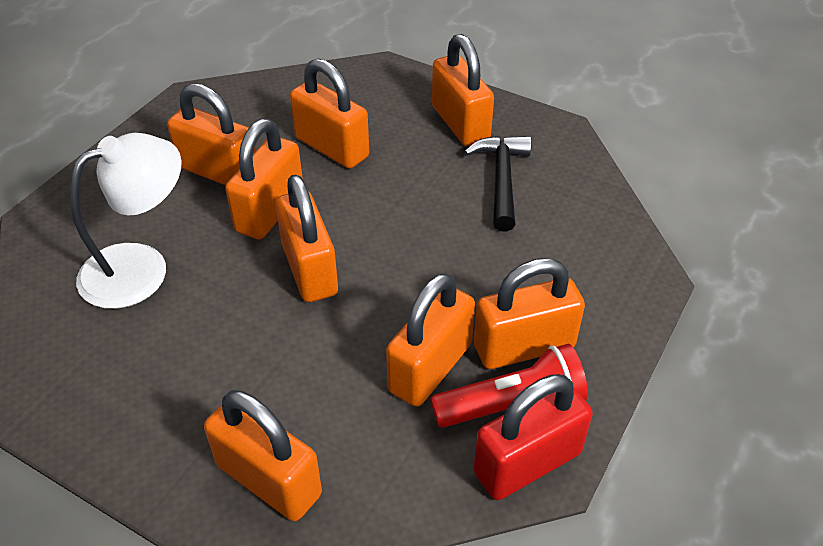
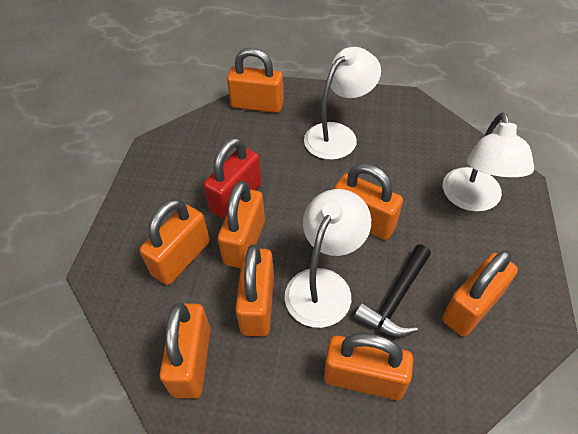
red flashlight: [430,344,588,428] = 1 -> none = 0
white lamp: [70,133,182,309] = 1 -> [285,189,371,328] [304,47,381,160] [443,112,534,212] = 3

